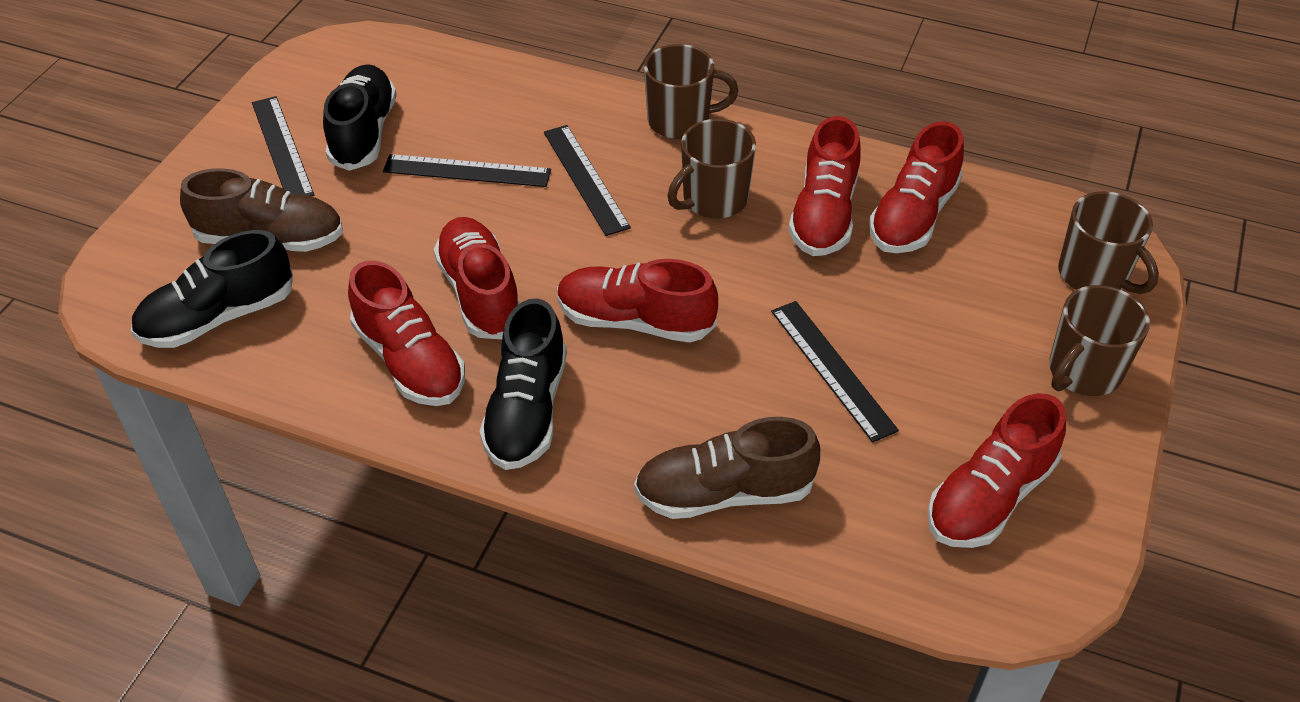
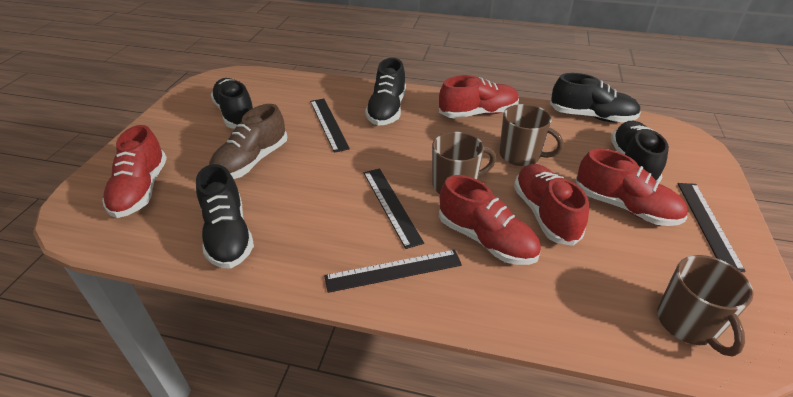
black shoe: [131,230,293,348] [323,64,397,171] [480,298,567,470] = 3 -> [196,164,254,269] [211,78,253,128] [365,58,406,126] [550,73,641,122] [611,121,669,183] = 5
brown mug: [644,44,738,139] [667,119,756,219] [1049,285,1150,396] [1058,191,1159,294] = 4 -> [432,132,496,194] [499,104,564,166] [657,255,754,356] = 3
brown shoe: [180,168,343,252] [634,417,820,519] = 2 -> [209,104,287,179] = 1
red shoe: [348,261,465,406] [434,217,520,339] [557,259,718,342] [788,116,861,256] [869,121,964,253] [927,393,1066,548] = 6 -> [102,125,167,218] [439,75,519,119] [439,175,541,265] [514,164,589,246] [576,148,688,226] = 5

